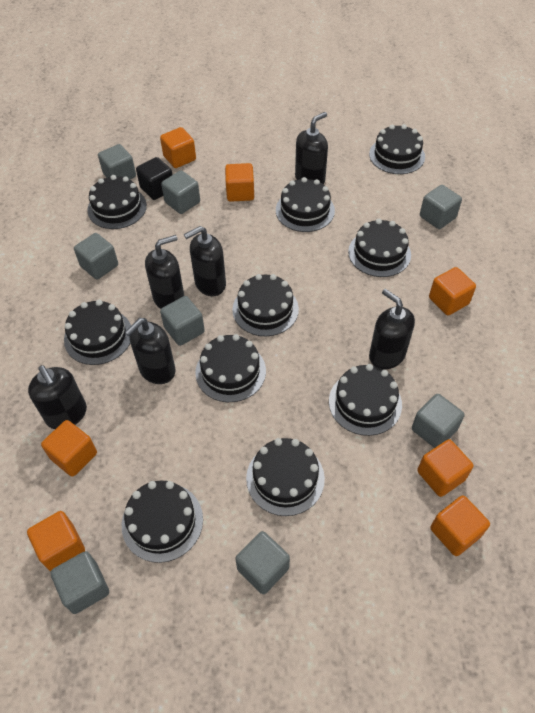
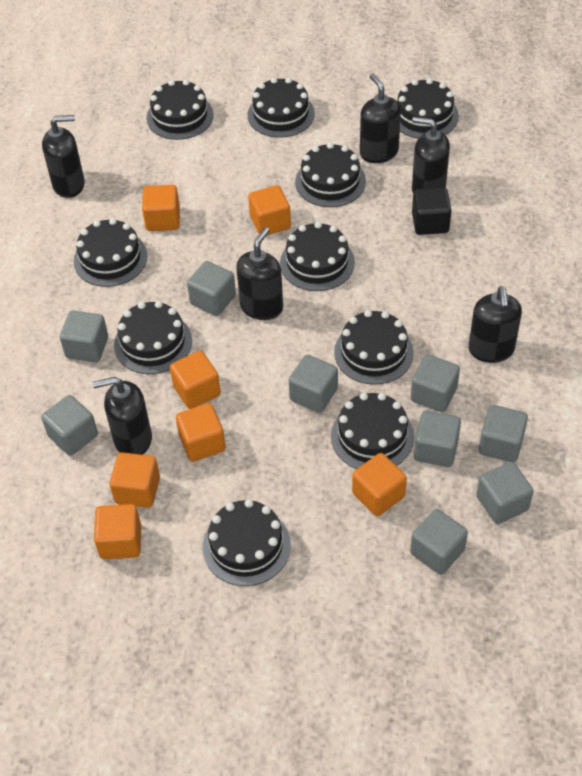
grey cube: [50,551,109,614] [74,233,118,280] [98,144,136,179] [160,296,205,346] [161,170,200,214] [235,531,290,594] [412,394,465,448] [420,185,462,229] = 8 -> [41,395,98,456] [60,310,108,362] [187,261,236,316] [289,355,338,413] [410,509,468,575] [411,354,460,412] [414,411,461,467] [476,462,533,524] [479,405,528,462] = 9

